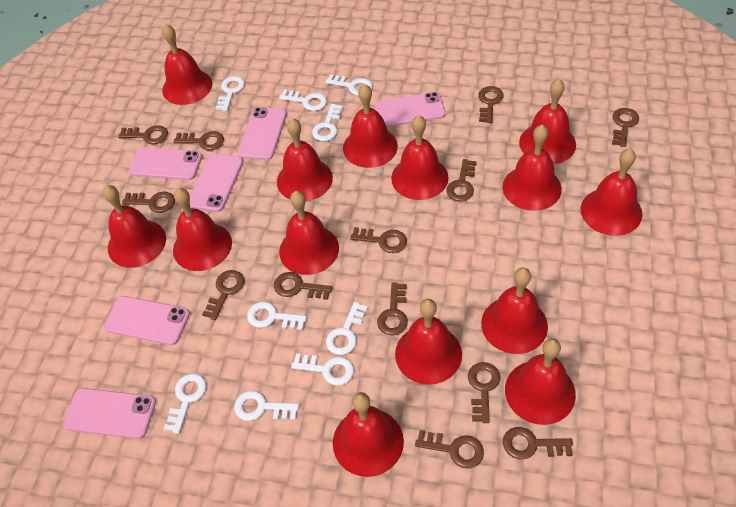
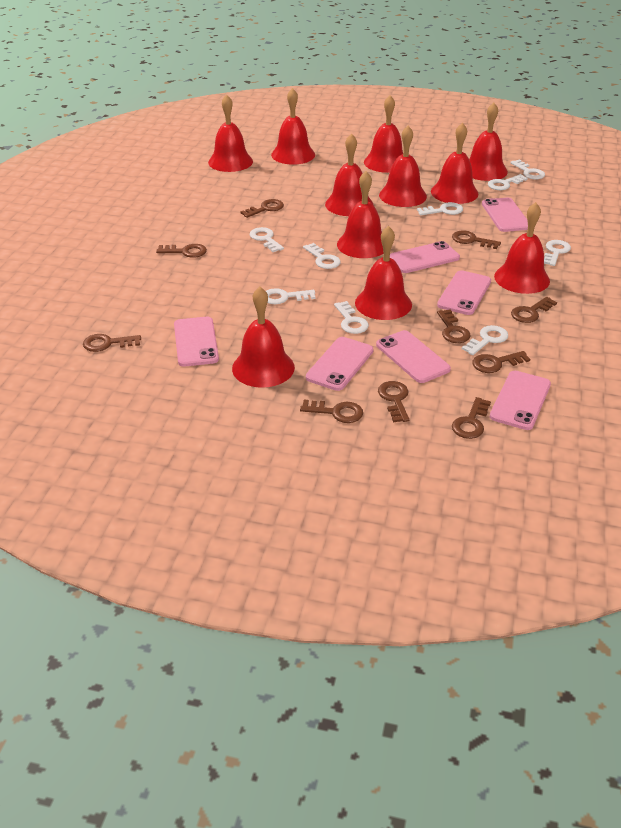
brown key: [118,125,168,144] [122,192,175,213] [174,131,224,150] [202,270,244,320] [274,272,332,300] [350,227,407,253] [377,282,408,335] [415,430,484,469] [446,159,476,201] [468,362,500,423] [478,86,504,123] [503,427,573,459] [612,108,639,147] = 13 -> [83,334,141,352] [156,244,207,258] [240,199,284,218] [300,400,363,423] [378,381,409,422] [437,309,471,343] [452,230,501,249] [452,397,491,439] [472,351,530,373] [511,297,557,323] = 10
pink phone: [63,388,156,439] [104,296,190,345] [128,147,202,180] [190,153,243,212] [238,107,287,160] [375,92,445,127] = 6 -> [174,317,219,367] [306,337,373,391] [376,330,451,383] [390,241,460,273] [437,270,491,315] [482,198,528,232] [490,371,551,430] = 7
red bell: [103,185,166,268] [162,24,212,105] [173,188,232,271] [277,118,333,201] [279,191,339,275] [333,392,404,477] [343,84,398,168] [391,115,449,200] [395,299,462,385] [481,267,548,354] [503,125,562,211] [505,338,576,425] [519,79,576,164] [581,149,643,236] = 14 -> [208,94,253,172] [232,287,295,388] [271,88,315,165] [325,133,373,216] [337,171,383,258] [355,226,412,320] [364,95,403,173] [379,126,427,207] [431,122,478,204] [469,103,508,181] [494,202,550,294] = 11

